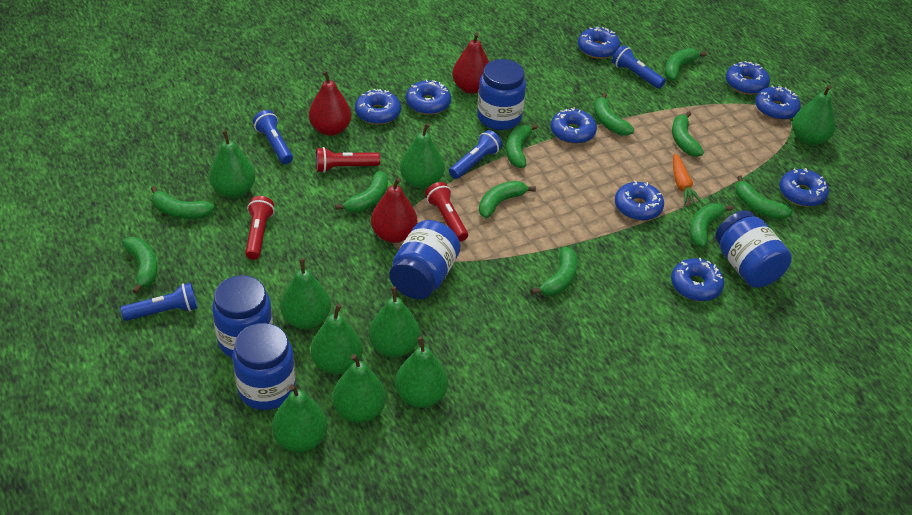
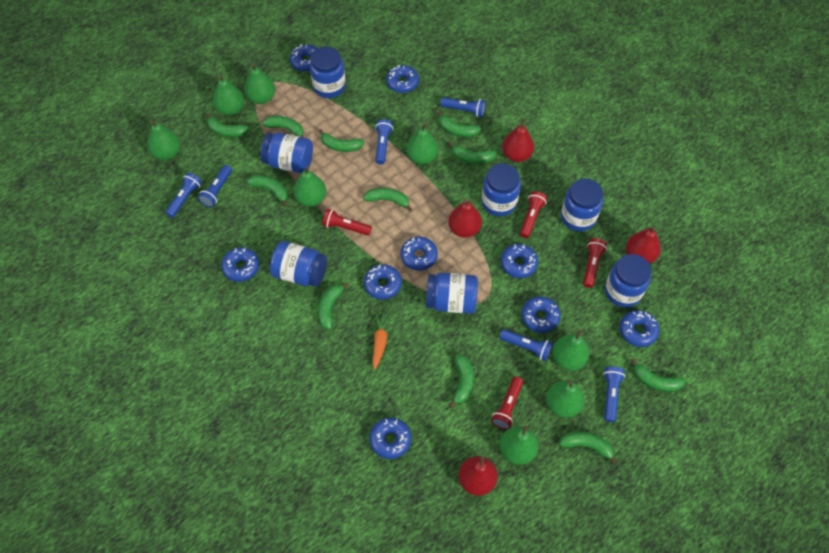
blue flashlight: [121,283,198,321] [253,110,293,164] [449,130,502,179] [612,45,666,89] = 4 -> [165,173,202,218] [198,165,232,207] [375,119,393,165] [440,97,486,117] [500,329,553,361] [603,366,625,422] = 6
blue jar: [212,275,273,358] [232,323,296,410] [389,220,460,299] [477,59,526,130] [715,210,792,288] = 5 -> [260,133,313,173] [270,241,327,287] [310,47,346,98] [426,273,478,314] [482,164,521,216] [561,178,603,231] [605,254,652,307] = 7
green pear: [209,130,255,198] [272,384,328,452] [280,258,331,329] [311,304,363,374] [332,354,386,423] [369,286,420,357] [395,336,448,408] [400,123,444,189] [792,85,835,146] = 9 -> [148,120,180,160] [213,75,244,115] [244,64,275,104] [293,166,326,207] [407,123,438,164] [500,426,539,465] [546,380,584,418] [553,330,589,370] = 8
red flashlight: [245,196,274,260] [316,147,380,173] [425,182,468,242] = 3 -> [322,209,372,235] [491,377,523,430] [520,191,547,238] [583,238,607,288] = 4
red pear: [309,71,352,136] [371,178,417,243] [452,32,489,94] = 3 -> [448,199,482,238] [459,456,498,496] [502,119,534,162] [626,227,661,264] = 4

